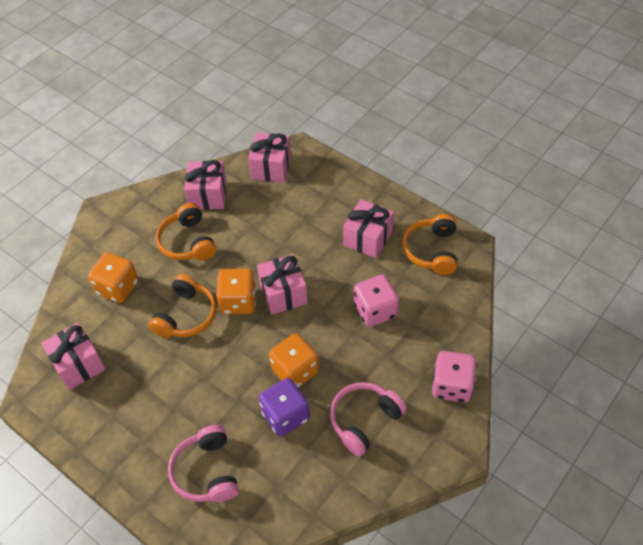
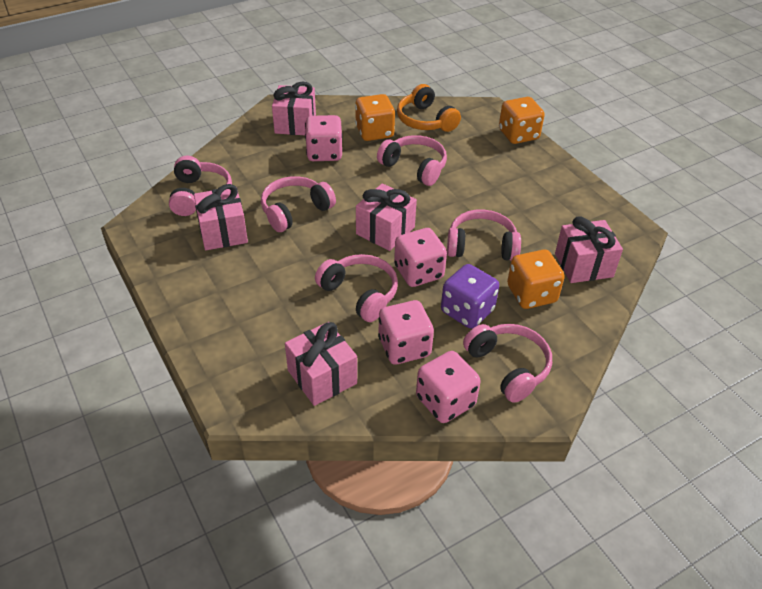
orange headphones: [149,274,217,338] [156,203,216,261] [402,214,457,275] = 3 -> [397,84,461,132] = 1
pink dice: [354,275,399,327] [432,351,477,403] = 2 -> [305,115,343,161] [378,300,434,364] [394,228,447,287] [416,351,481,423] = 4
pink headphones: [168,425,239,502] [330,382,407,456] = 2 -> [169,155,232,216] [261,176,336,232] [315,254,398,322] [377,135,447,186] [447,209,521,261] [463,324,552,403] = 6

